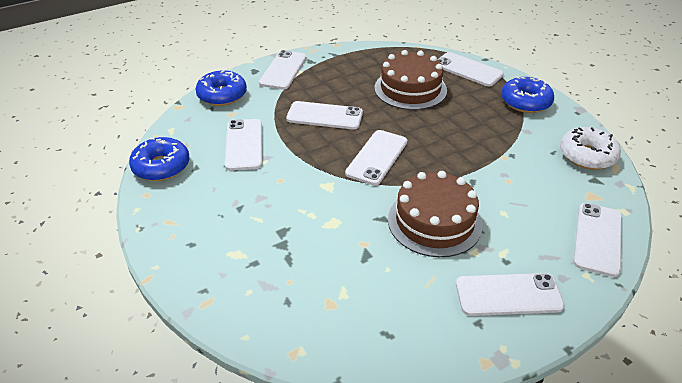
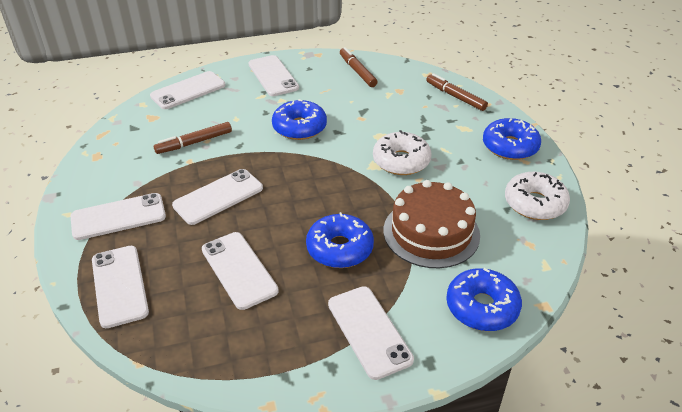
blue donut: [129,137,190,181] [196,70,247,106] [501,76,554,113] = 3 -> [272,99,327,140] [306,212,374,268] [446,268,522,331] [483,118,541,160] = 4
brown cake: [375,50,447,110] [388,171,483,257] = 2 -> [384,180,480,268] = 1
brown marker: none = 0 -> [154,122,232,154] [340,47,378,87] [426,73,488,111] = 3
white donut: [560,127,621,170] = 1 -> [373,130,432,175] [505,172,570,220] = 2

